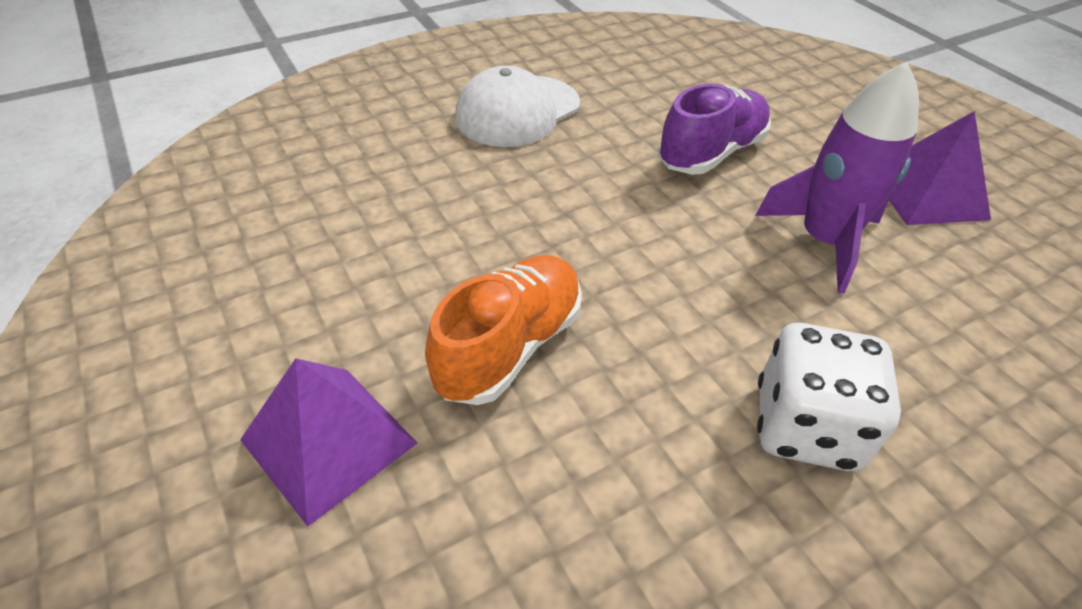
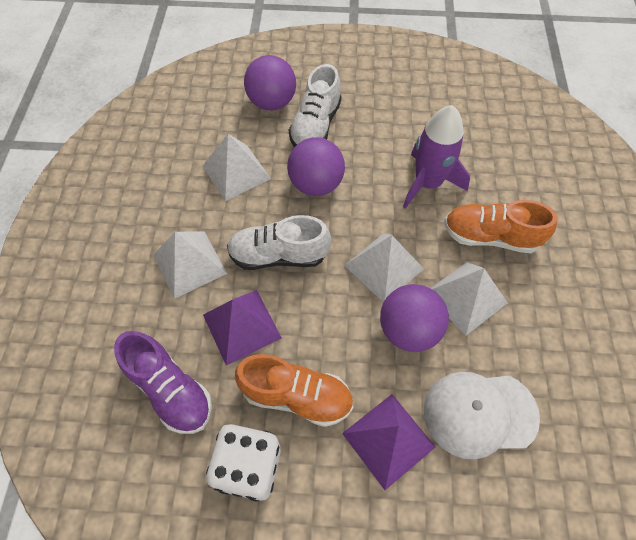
orange shoe: [425,255,582,405] = 1 -> [235,354,353,427] [444,200,558,253] = 2
purple ball: none = 0 -> [244,55,296,110] [287,137,345,196] [380,284,449,352] = 3
white pyramid: none = 0 -> [154,232,227,299] [203,134,271,201] [344,233,424,303] [430,262,507,336] = 4
white shoe: none = 0 -> [227,215,331,270] [289,64,341,147] = 2

